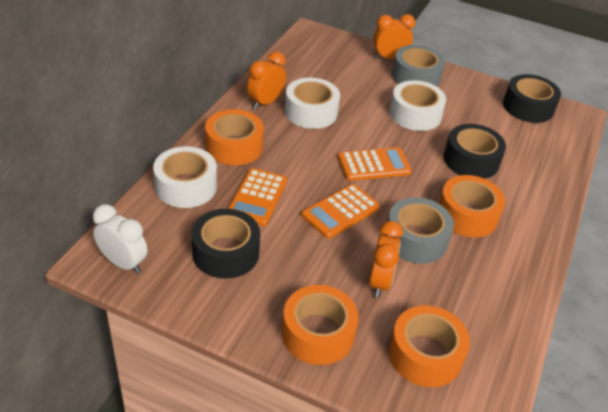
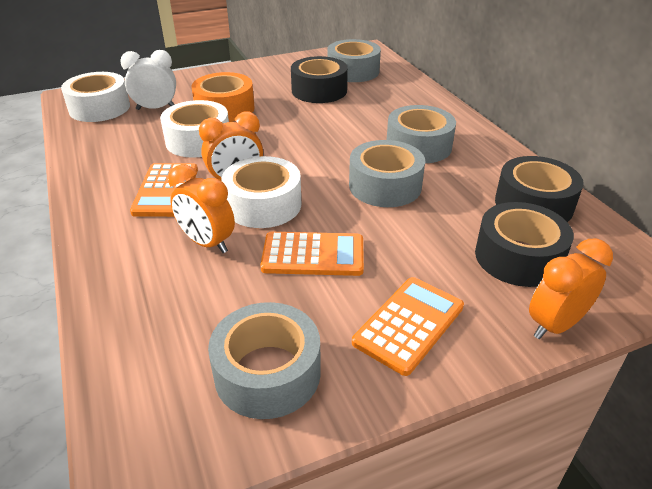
grey tape: [388,197,454,264] [392,45,445,86] = 2 -> [208,302,321,419] [327,39,381,82] [349,140,425,207] [387,105,456,163] = 4
orange tape: [205,109,264,165] [282,285,359,365] [389,305,470,387] [439,175,505,238] = 4 -> [191,72,255,122] = 1

